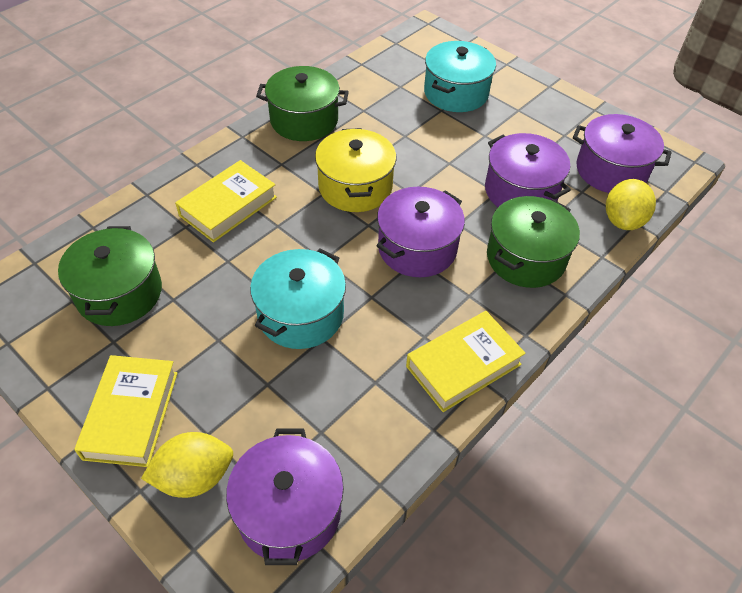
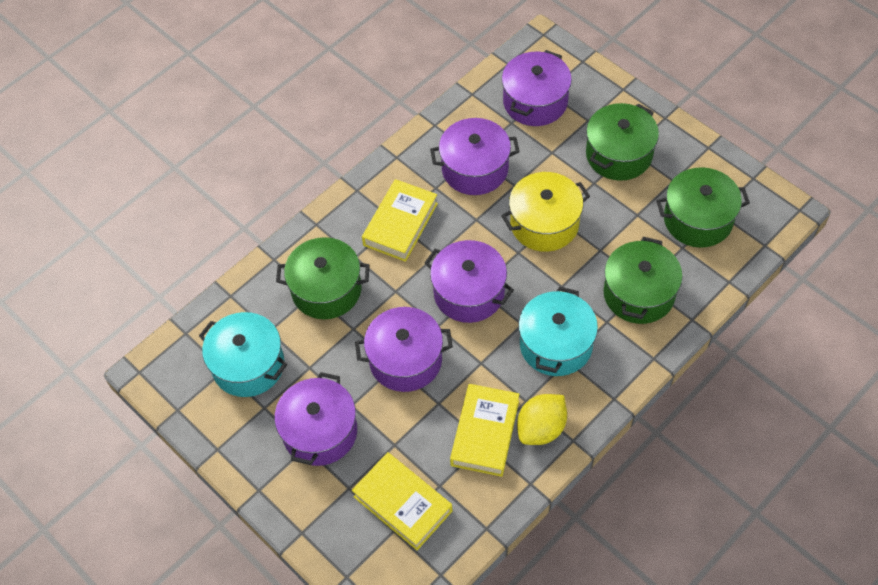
green pot: [58,226,162,326] [256,66,349,141] [487,196,580,288] = 3 -> [276,237,369,319] [586,103,659,181] [603,237,682,324] [656,167,750,248] = 4
purple pot: [226,428,344,565] [376,187,465,277] [485,133,571,207] [573,114,672,193] = 4 -> [274,372,357,466] [355,307,453,392] [424,240,514,323] [430,118,520,195] [502,50,572,126] = 5
yellow lemon: [141,432,233,498] [606,179,656,230] = 2 -> [517,394,567,445] = 1

